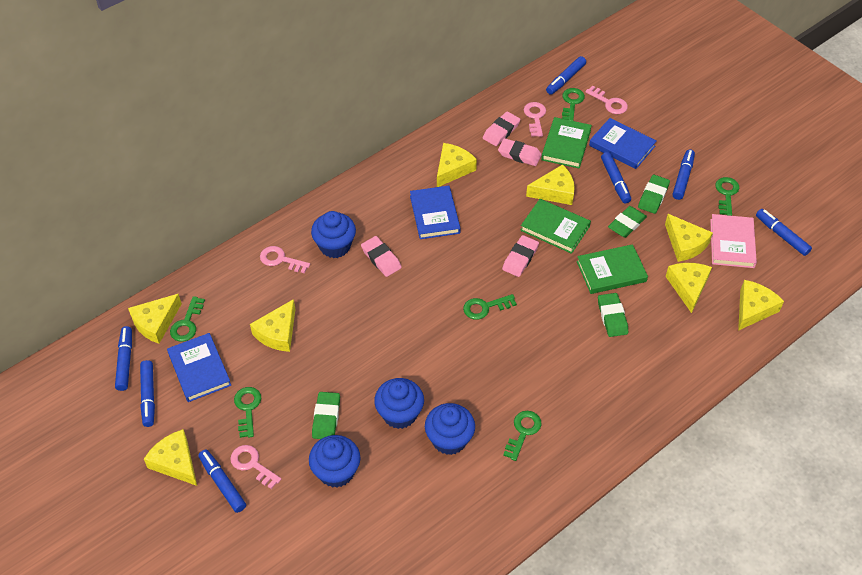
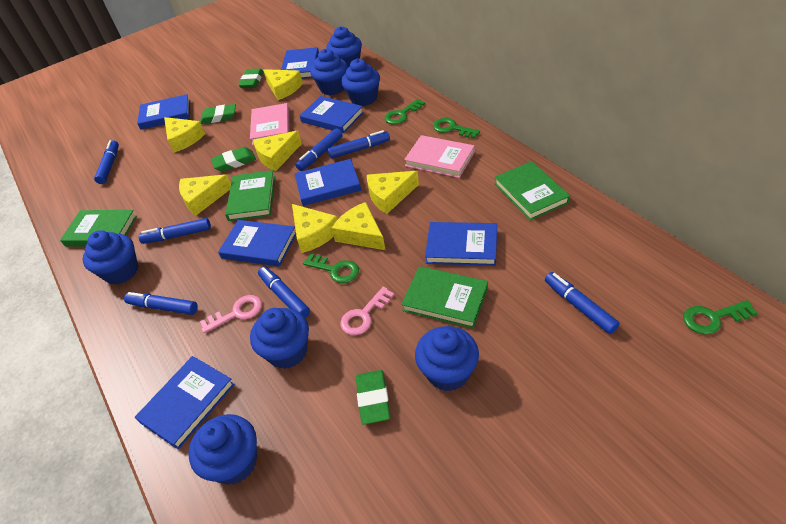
blue book: [167,333,231,402] [410,186,461,239] [589,118,656,169] = 3 -> [135,356,235,450] [137,94,190,130] [218,220,296,266] [281,47,319,79] [295,159,361,206] [300,96,364,133] [425,222,497,266] = 7
blue cupcake: [309,435,360,488] [311,211,356,258] [374,378,424,429] [425,403,475,455] = 4 -> [82,230,139,285] [189,414,257,485] [250,308,309,369] [310,49,348,95] [326,26,362,67] [341,59,380,106] [415,326,479,391] = 7
green book: [520,199,591,254] [541,117,592,168] [577,244,648,294] = 3 -> [60,210,137,247] [225,170,275,221] [401,266,488,328] [494,161,570,220] = 4
green key: [170,296,205,342] [234,387,261,438] [463,294,517,320] [503,411,541,461] [562,88,585,121] [715,177,739,216] = 6 -> [303,254,359,283] [385,99,425,125] [433,118,480,138] [683,300,758,334] = 4
pink book: [710,214,757,268] = 1 -> [250,103,290,145] [404,135,475,178] = 2
pink eraser: [361,236,402,277] [483,111,520,146] [498,138,542,166] [502,235,539,277] = 4 -> none = 0
pink key: [230,445,281,489] [260,246,310,274] [524,102,546,137] [585,86,628,114] = 4 -> [200,295,262,333] [340,287,394,335] = 2
yellow cheese: [128,294,182,344] [144,429,197,486] [250,299,295,352] [437,143,477,187] [526,164,575,205] [665,214,713,262] [666,263,712,313] [738,280,784,331] = 8 -> [164,117,205,153] [179,174,231,216] [253,131,302,171] [263,69,303,100] [292,204,338,253] [331,202,385,250] [367,171,419,214] = 7

